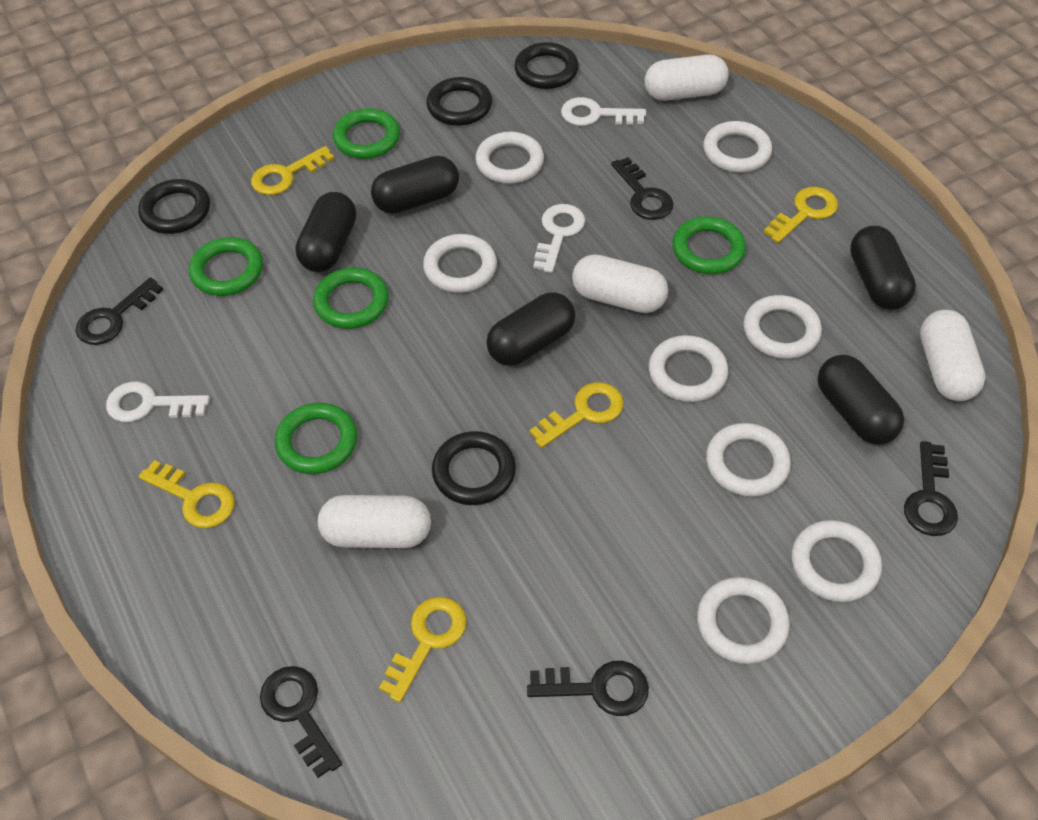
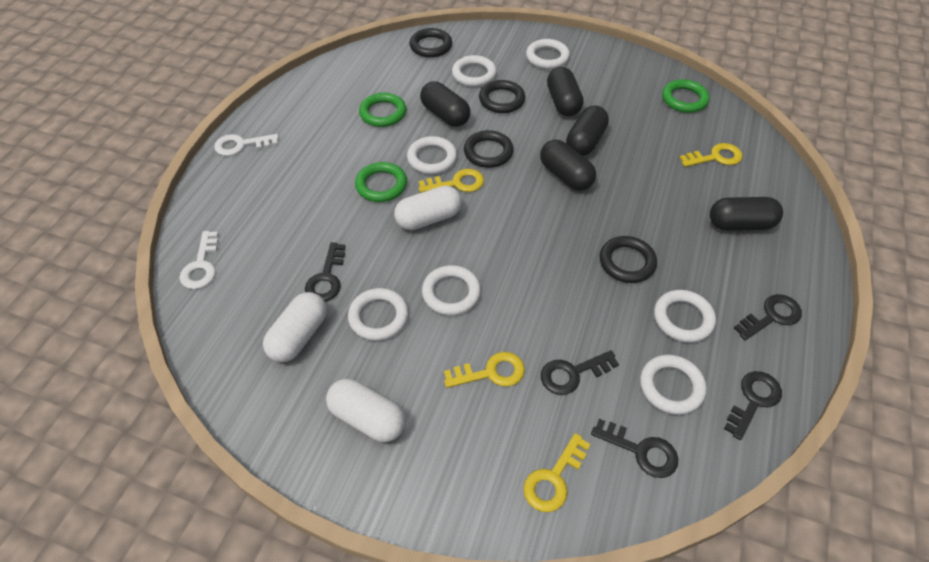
green ring: [189,237,263,296] [275,403,357,474] [313,268,389,329] [333,108,400,159] [672,216,746,274] = 5 -> [355,162,407,202] [359,93,406,127] [662,79,710,113] = 3
white capsule: [318,495,431,548] [572,254,668,313] [645,55,729,101] [920,309,986,401] = 4 -> [263,292,327,362] [326,379,406,442] [394,186,462,230] = 3
white key: [106,382,210,422] [533,204,585,273] [561,97,646,126] = 3 -> [180,231,218,289] [214,134,279,156] = 2
white ring: [423,234,497,293] [475,132,544,184] [649,335,728,402] [697,577,790,664] [703,121,772,172] [706,423,791,497] [744,295,822,359] [792,520,882,602] = 8 -> [348,288,409,341] [407,136,457,174] [422,265,481,315] [452,55,497,87] [526,39,570,69] [640,354,707,415] [654,290,716,343] = 7
yellow key: [139,460,235,528] [251,146,334,195] [379,597,467,703] [529,382,624,448] [764,187,838,243] = 5 -> [419,169,484,193] [444,352,525,388] [523,433,591,512] [679,143,742,167] = 4

